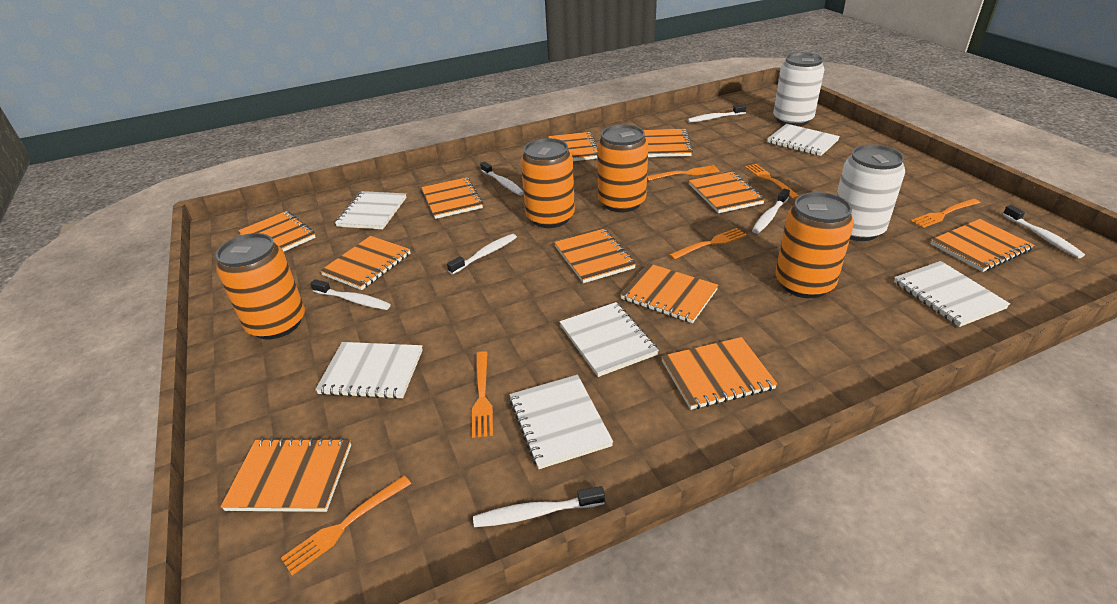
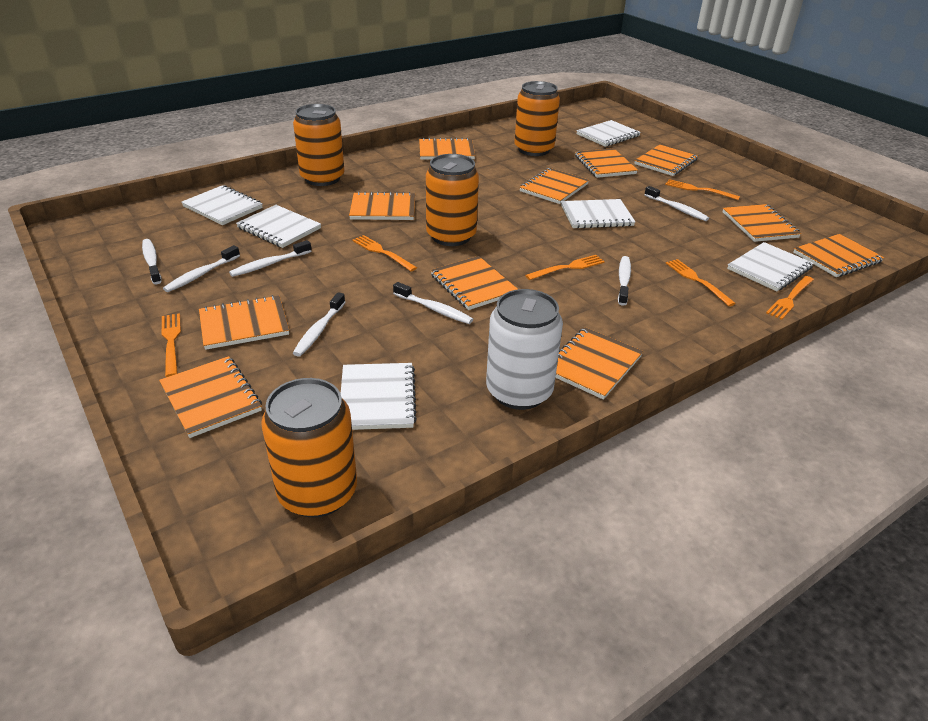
white can: [773,53,825,126] [836,145,905,241] = 2 -> [486,289,563,410] = 1

